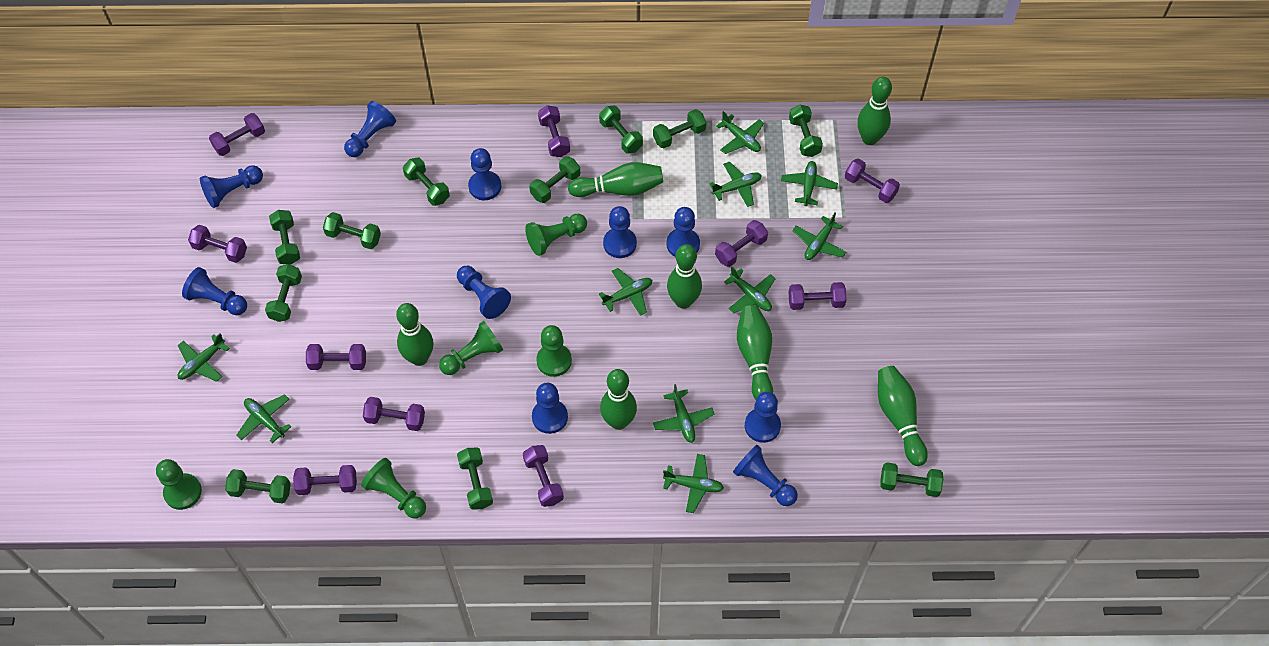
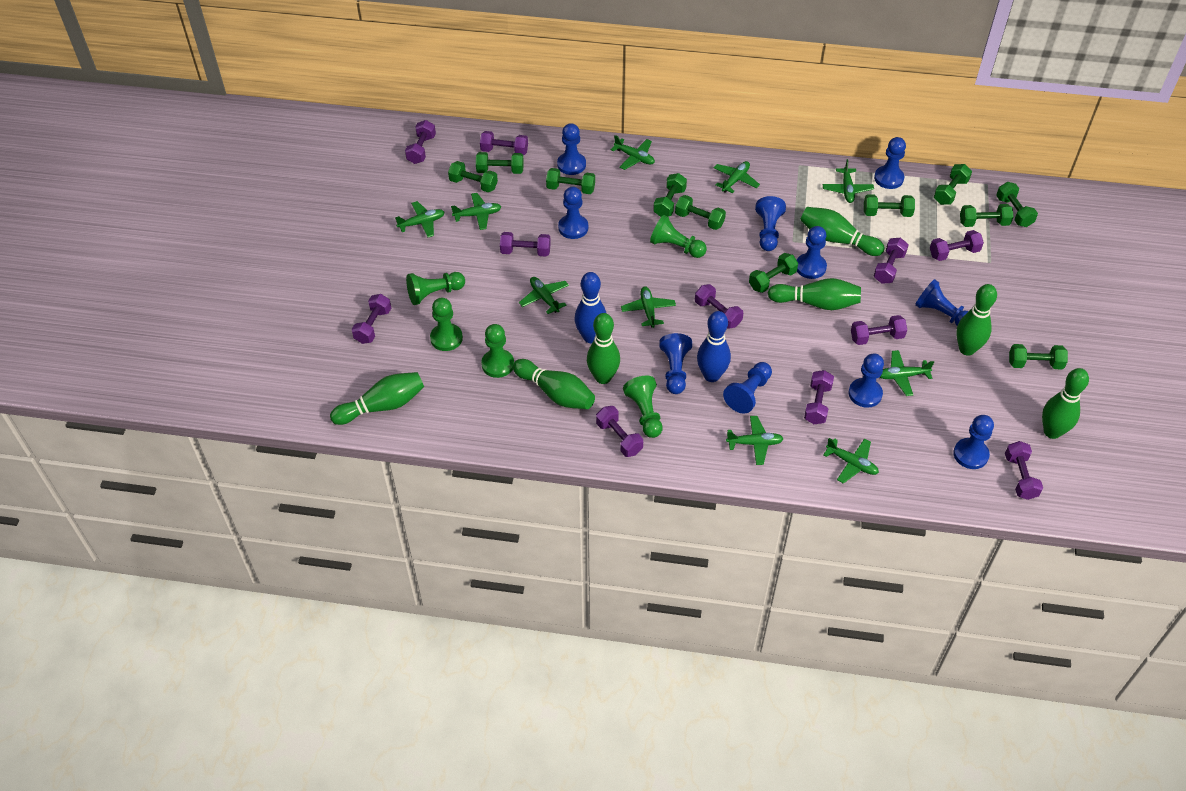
blue bowling pin: none = 0 -> [575,272,606,343] [697,311,731,382] = 2
purple dumbbell: [188,225,247,263] [209,113,265,156] [293,465,357,495] [306,344,366,370] [363,397,425,431] [523,445,564,507] [538,106,570,157] [715,220,768,267] [789,282,847,310] [845,158,900,203] = 10 -> [352,294,391,344] [405,120,436,164] [480,131,528,156] [500,232,551,257] [596,406,643,457] [695,284,743,329] [804,370,834,424] [851,315,907,345] [874,238,908,284] [930,230,984,261] [1005,441,1043,500] = 11

